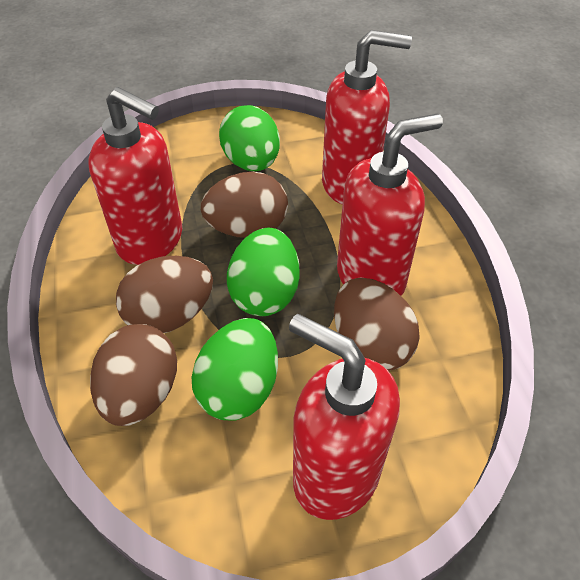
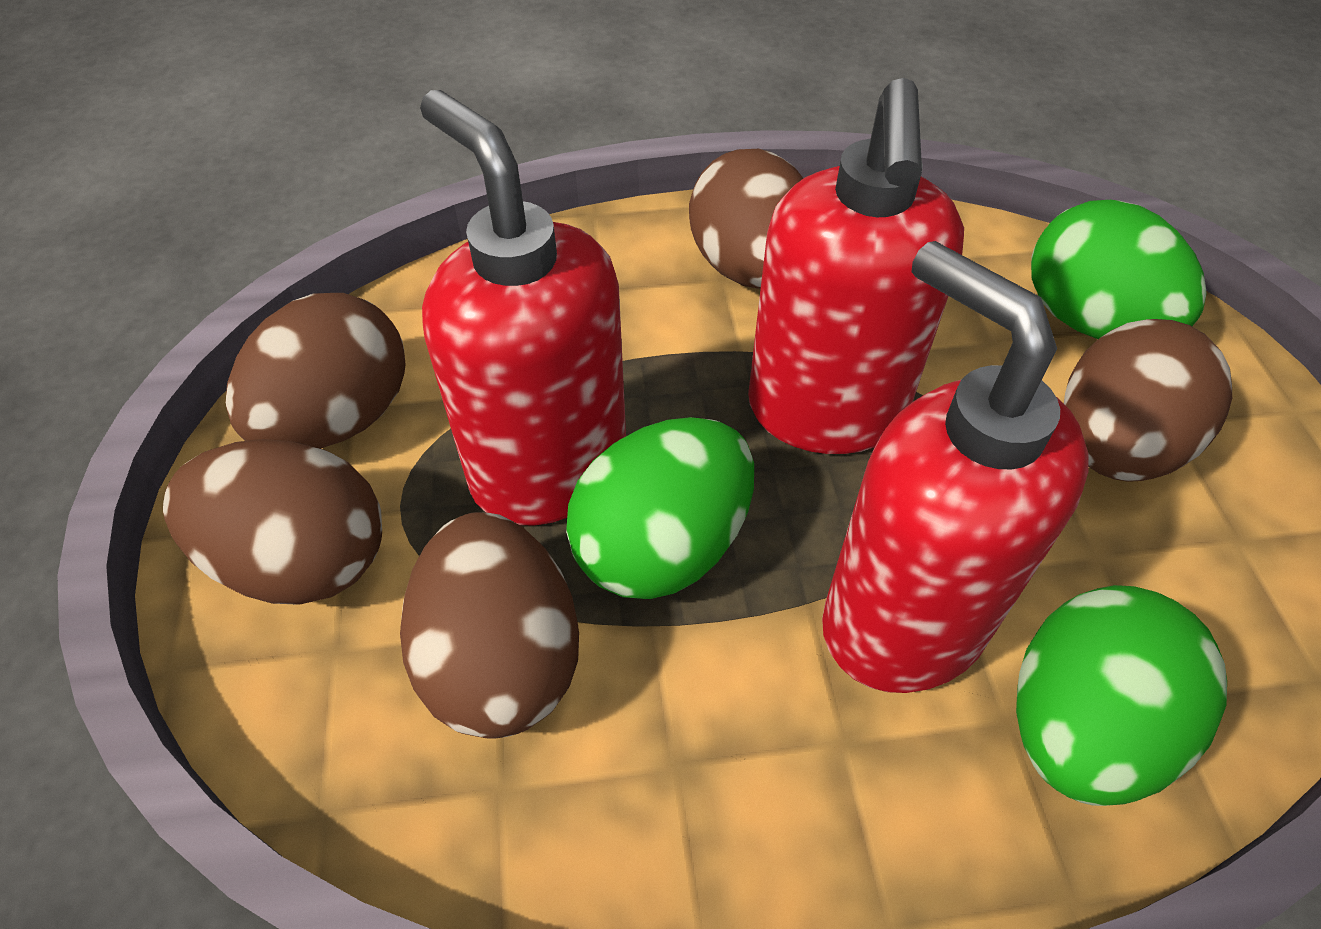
brown egg: [90,324,177,426] [116,256,213,333] [201,172,288,238] [334,278,420,371] = 4 -> [163,439,382,605] [226,293,406,448] [400,512,579,739] [689,149,803,289] [1064,319,1232,482] = 5
red soap dispenser: [88,87,182,265] [289,314,400,520] [322,30,412,205] [337,114,443,296] = 4 -> [420,90,626,525] [748,78,964,454] [822,241,1088,693] = 3

